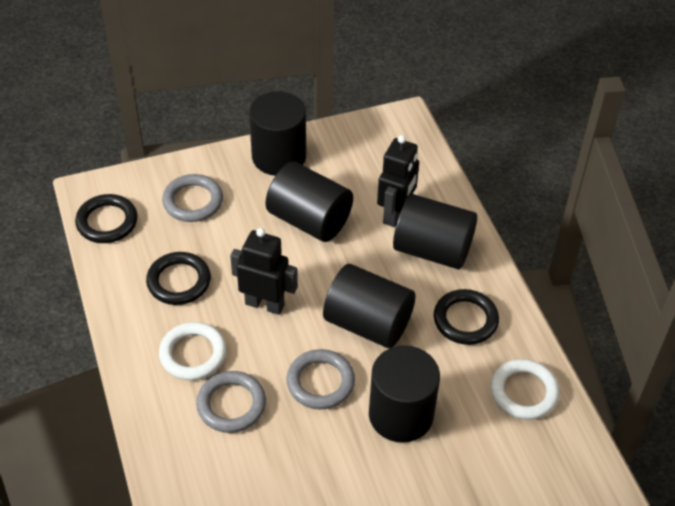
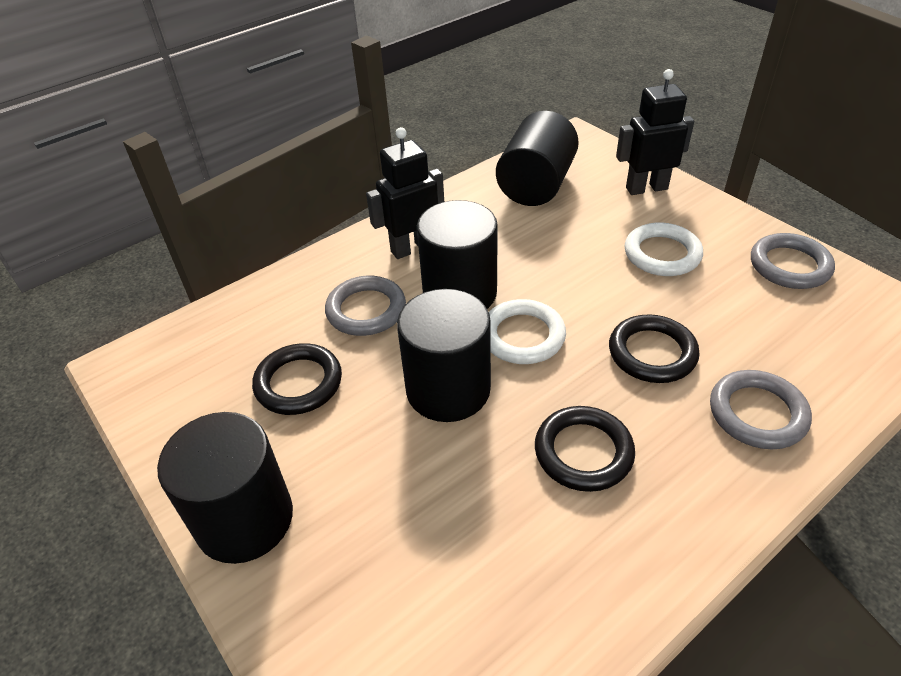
black cylinder: [249,91,306,176] [265,162,353,242] [323,264,415,348] [369,345,440,443] [393,194,477,269] = 5 -> [157,412,293,564] [397,289,491,422] [417,200,498,309] [496,111,579,206] = 4

